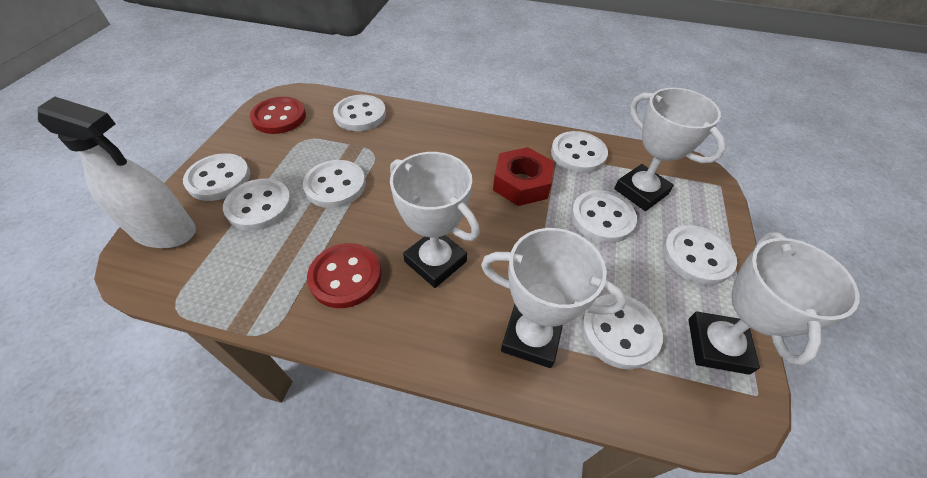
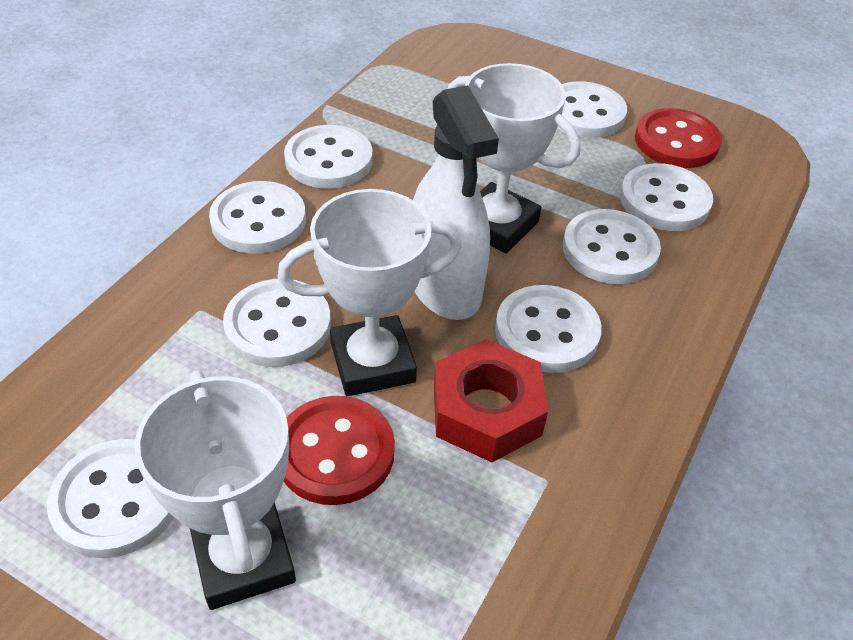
white trophy: [390,152,480,288] [481,228,627,368] [614,88,726,211] [688,232,860,375] = 4 -> [134,370,296,610] [278,189,462,396] [448,63,580,253] = 3

